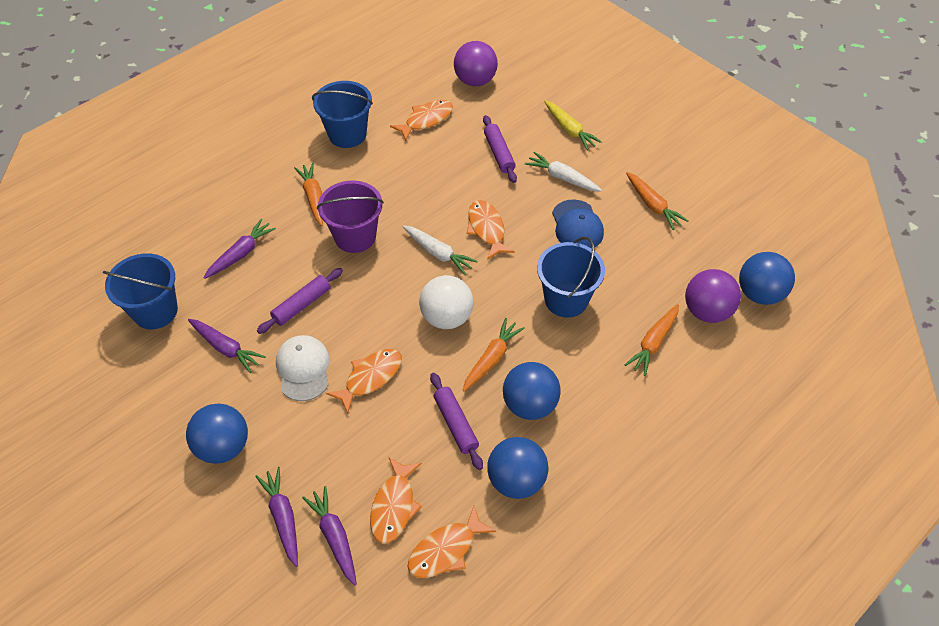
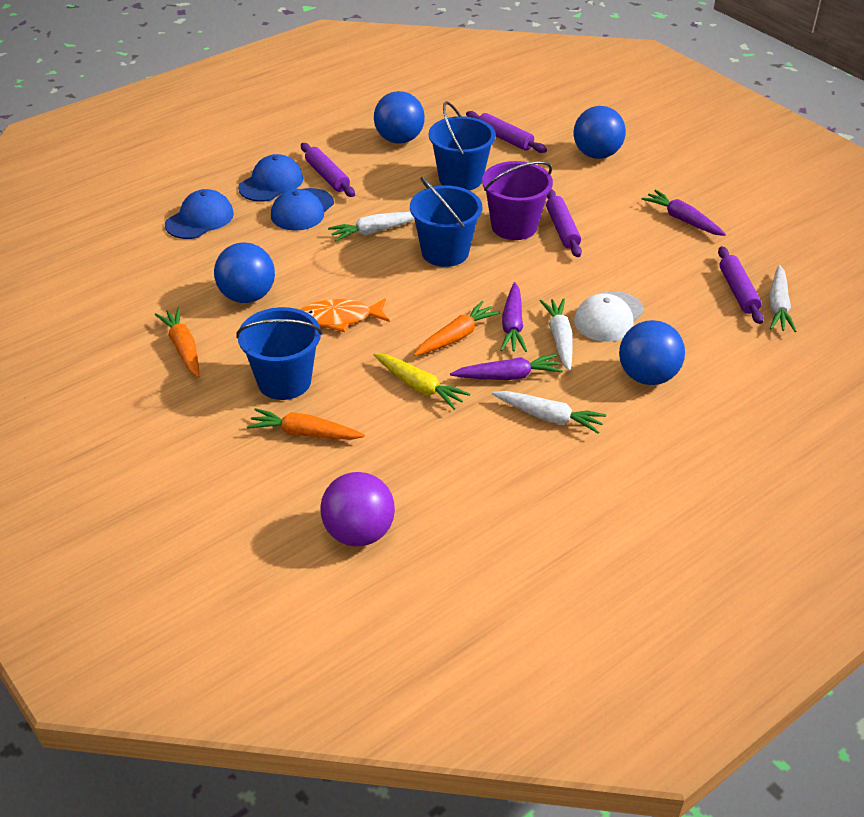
blue cap: [552,199,604,248] = 1 -> [165,189,234,239] [238,154,303,202] [271,188,334,231] = 3
orange carrot: [294,163,323,226] [463,318,525,392] [625,304,679,376] [626,172,688,230] = 4 -> [155,307,199,377] [247,408,365,440] [414,301,500,356] = 3
orange fish: [326,349,402,414] [370,457,422,544] [390,100,453,141] [408,506,496,578] [466,200,515,260] = 5 -> [300,298,390,332] = 1
purple ball: [454,41,498,86] [685,269,741,323] = 2 -> [320,472,395,547] = 1
purple carrot: [188,319,266,373] [204,219,276,279] [255,467,298,567] [302,486,357,586] = 4 -> [450,354,563,380] [500,282,527,352] [642,190,726,236] = 3
purple rolling pin: [257,268,343,334] [430,373,483,470] [483,115,517,183] = 3 -> [301,143,355,197] [466,111,547,153] [546,189,582,257] [718,246,764,324] = 4
white ball: [419,275,473,329] = 1 -> none = 0
white carrot: [402,225,478,275] [525,152,602,192] = 2 -> [328,212,415,241] [492,391,606,434] [540,298,573,371] [769,265,797,332] = 4

